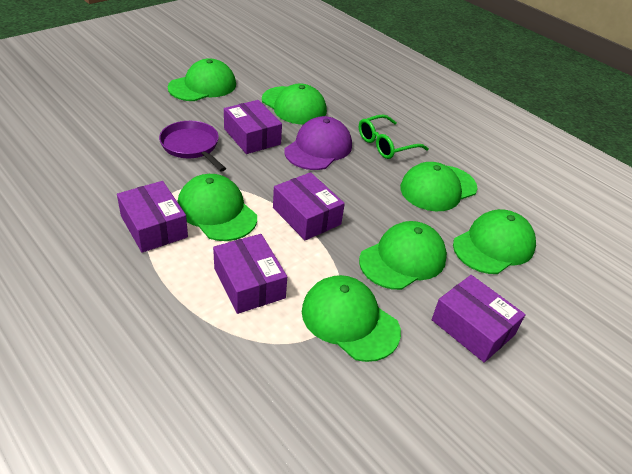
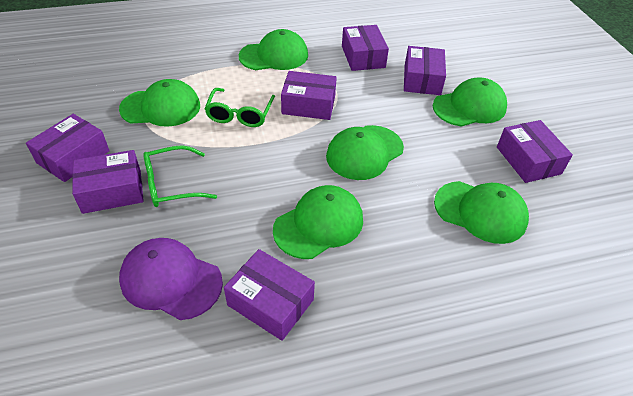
green cap: [168,58,236,101] [178,174,257,241] [262,83,327,124] [302,275,401,362] [359,221,447,290] [400,162,477,211] [453,209,536,274] = 7 -> [119,79,200,127] [239,29,308,70] [273,185,363,259] [326,125,404,180] [433,78,507,127] [434,181,529,244] = 6
green glasses: [359,114,429,159] = 1 -> [143,145,217,207] [205,88,275,127] = 2
purple box: [117,181,188,253] [213,234,287,314] [224,100,282,154] [273,172,345,240] [432,275,526,363] = 5 -> [26,114,109,182] [72,150,144,214] [224,249,315,341] [281,71,337,120] [342,25,389,71] [404,46,446,95] [497,120,573,183] = 7
purple pan: [159,121,226,172] = 1 -> none = 0

